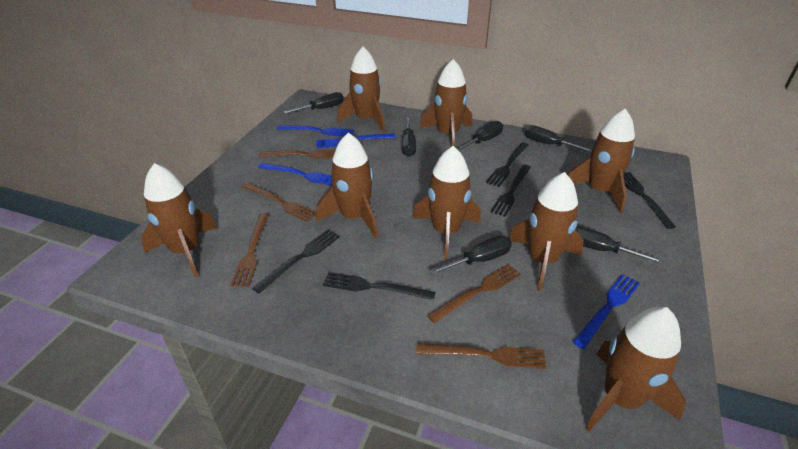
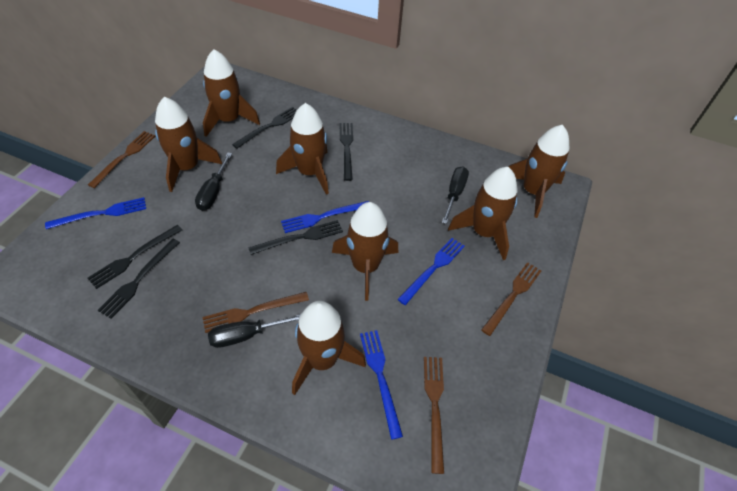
black screwdriver: [284,92,344,114] [402,117,416,157] [429,236,512,275] [457,121,503,151] [525,125,592,152] [575,226,665,264] = 6 -> [195,153,232,211] [208,314,301,348] [442,166,469,224] = 3
brown fork: [230,213,269,287] [242,182,316,222] [259,150,335,159] [416,343,547,369] [427,264,521,323] = 5 -> [88,131,155,188] [202,292,309,333] [424,357,444,474] [481,262,541,336] = 4
brown rocket: [141,163,217,277] [316,132,378,238] [337,47,385,132] [413,146,481,260] [420,59,472,147] [509,172,584,291] [568,109,635,213] [585,307,686,431] = 8 -> [155,97,222,192] [203,49,260,137] [276,103,329,195] [292,301,366,395] [332,202,399,301] [448,167,518,260] [509,125,569,218] = 7

